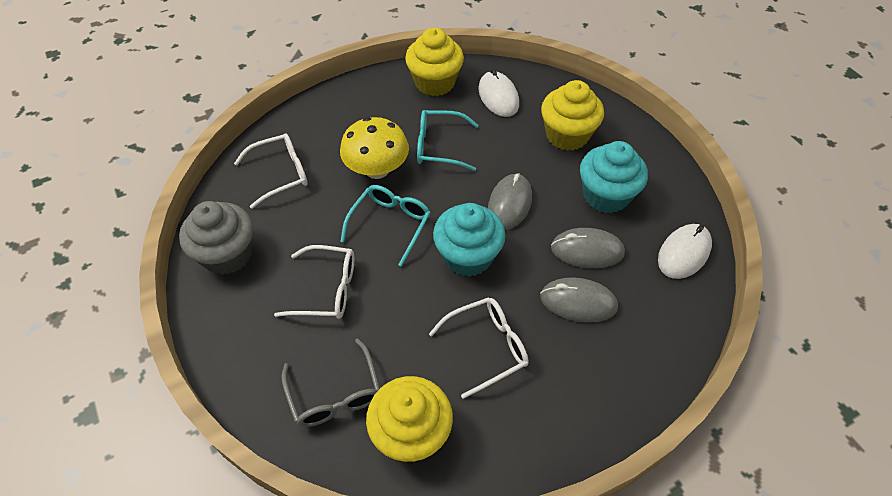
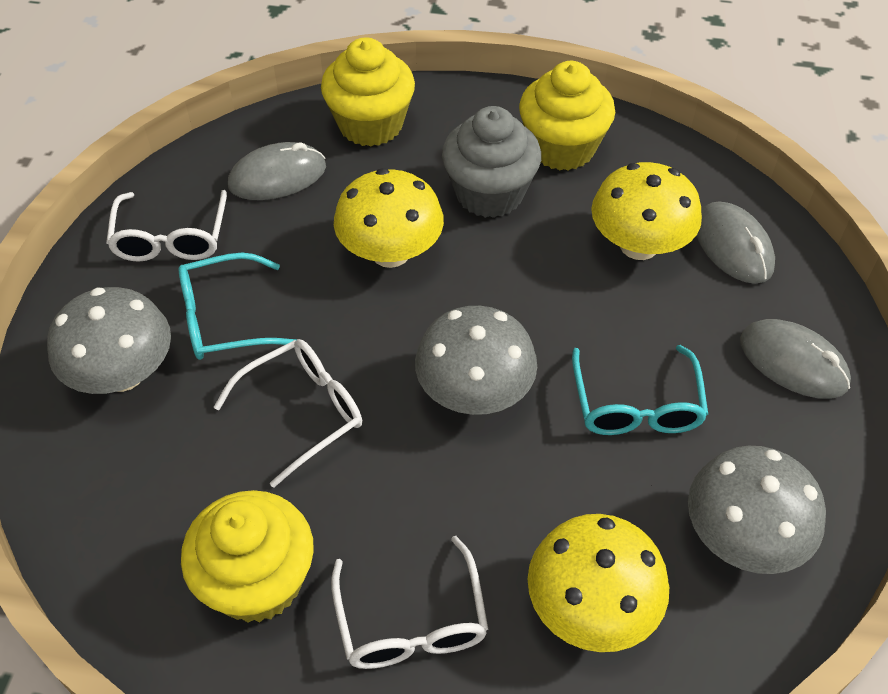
grey glasses: [281,338,380,427] = 1 -> none = 0
grey mushroom: none = 0 -> [47,287,171,394] [415,306,537,415] [688,446,826,574] = 3
turquoise cupcake: [433,203,506,277] [580,141,648,213] = 2 -> none = 0
white mouse: [478,69,519,117] [658,224,712,279] = 2 -> none = 0
yellow mushroom: [340,117,409,179] = 1 -> [334,168,444,268] [528,514,669,652] [591,162,702,260] = 3

